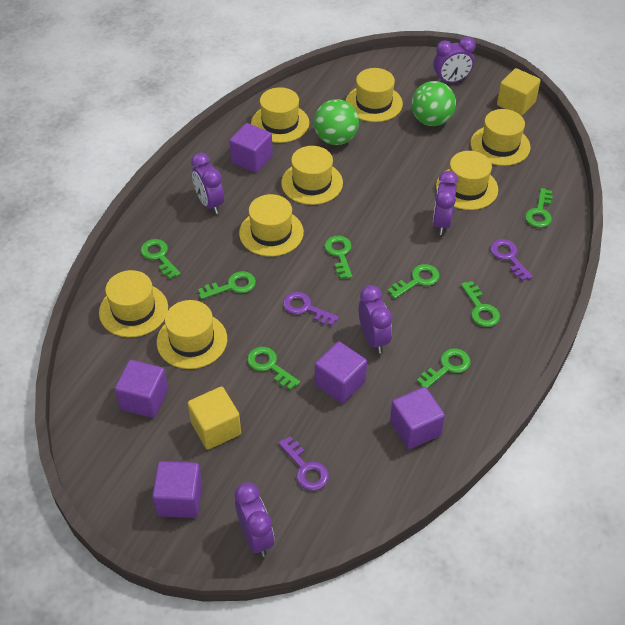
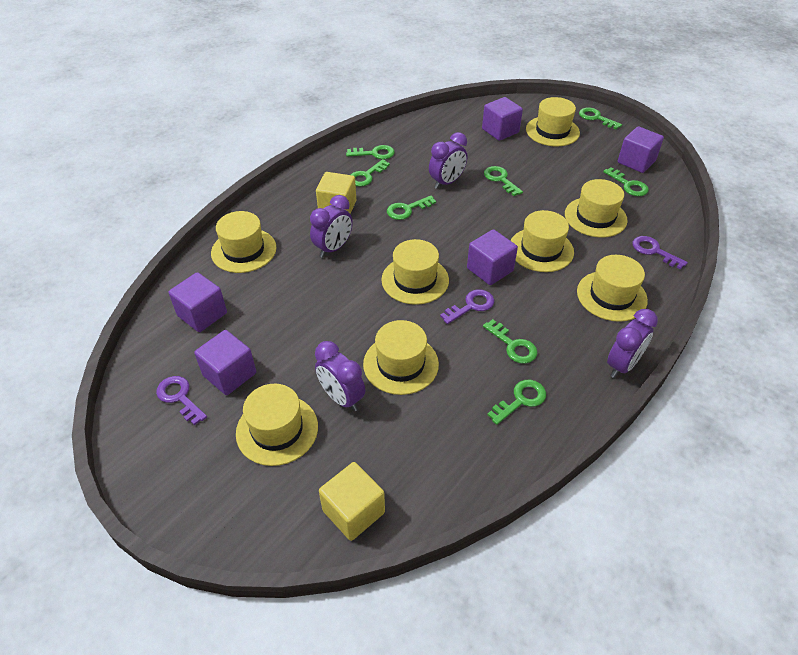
green ball: [314,99,359,145] [411,81,456,126] = 2 -> none = 0
purple clock: [191,153,224,214] [235,482,274,557] [359,285,392,354] [433,37,476,83] [433,171,458,235] = 5 -> [310,195,353,258] [315,341,365,411] [429,132,467,189] [607,309,658,378] = 4

